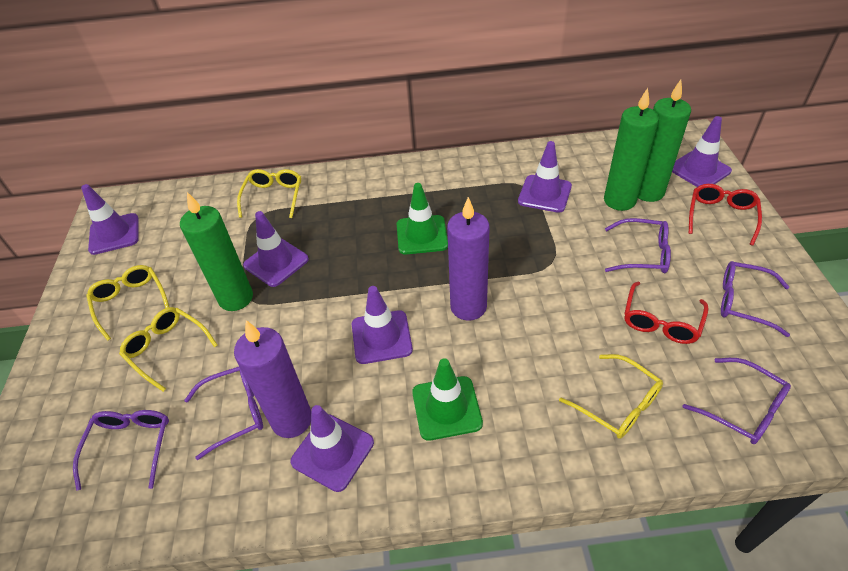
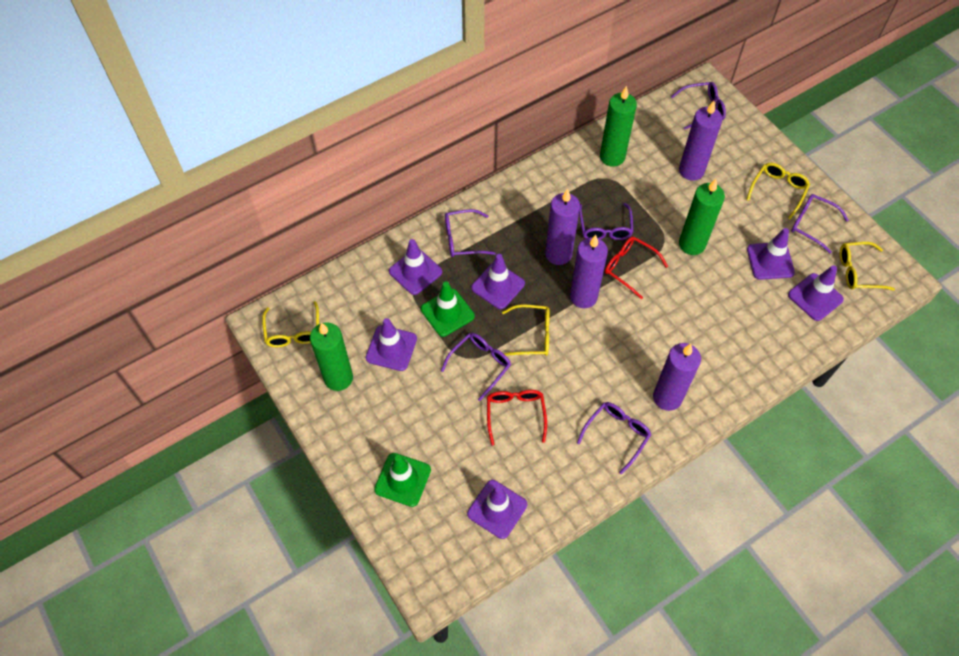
purple candle: [234,320,311,438] [447,197,490,321] = 2 -> [545,189,580,265] [570,235,608,308] [653,343,701,411] [679,101,723,181] = 4
purple glasses: [73,410,169,491] [185,367,263,460] [605,218,671,273] [683,358,791,444] [721,261,790,337] = 5 -> [441,333,511,401] [445,209,496,257] [577,402,651,474] [579,203,633,240] [671,82,726,129] [791,194,849,253] = 6

